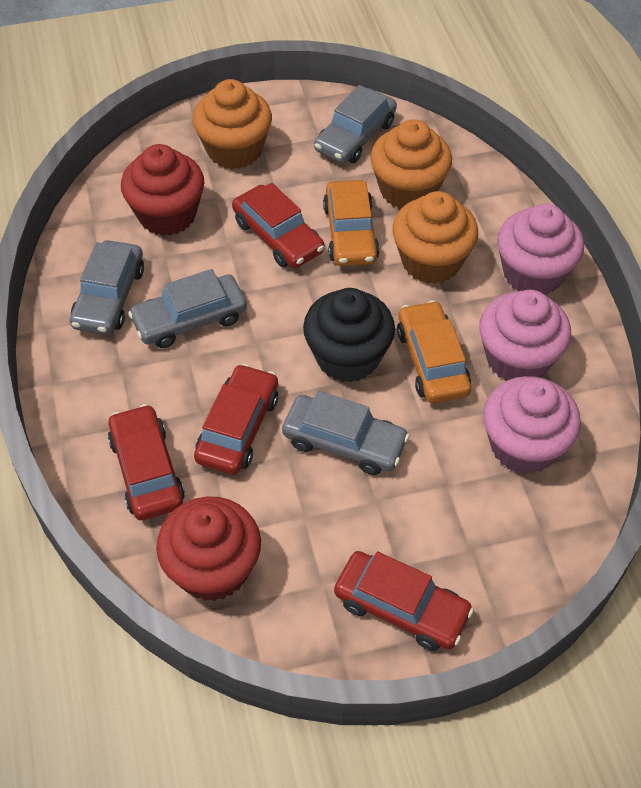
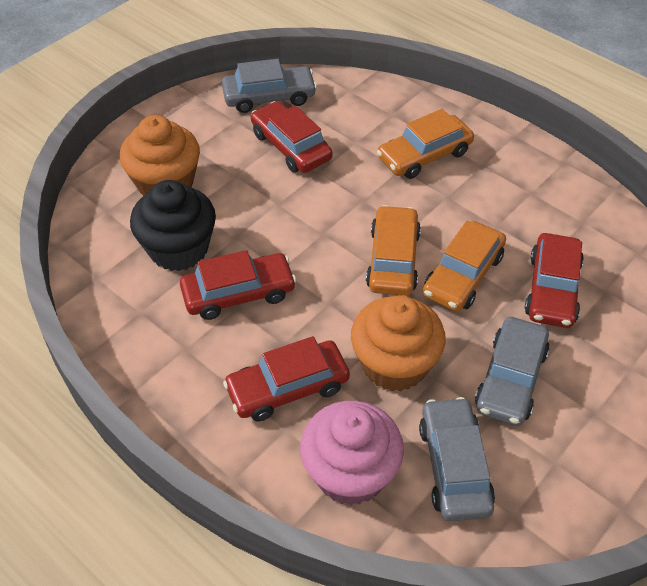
grey car: [70,240,144,335] [128,269,247,348] [282,391,409,475] [314,85,397,163] = 4 -> [222,59,317,113] [419,397,495,521] [475,317,550,426] = 3
orange car: [323,180,380,266] [397,300,471,403] = 2 -> [366,205,421,296] [377,109,474,179] [423,221,506,311] = 3
orange cupcake: [193,79,272,169] [370,119,452,209] [392,191,478,284] = 3 -> [120,115,200,196] [351,296,446,391] = 2
pink cupcake: [479,290,571,381] [483,376,581,474] [497,204,584,295] = 3 -> [300,401,404,505] = 1
red cupcake: [121,144,204,236] [156,497,261,601] = 2 -> none = 0

